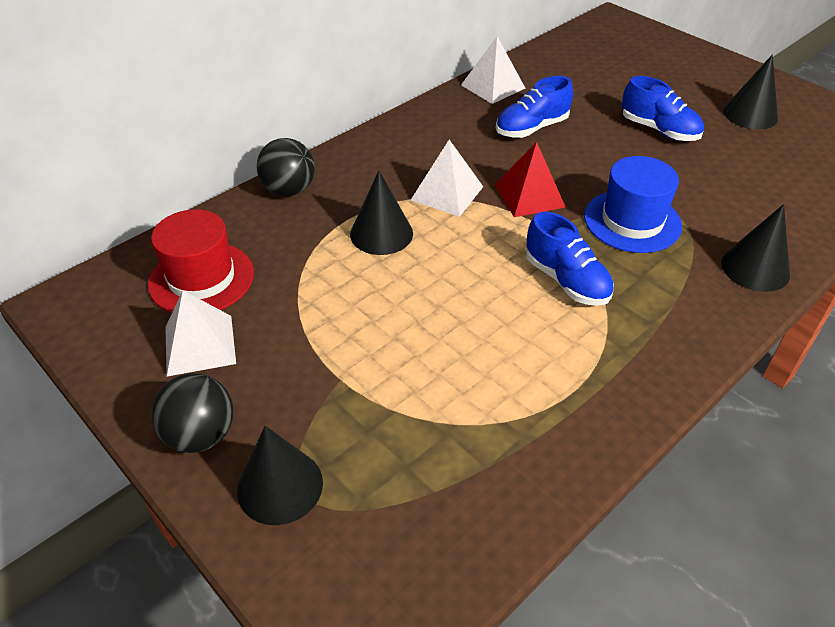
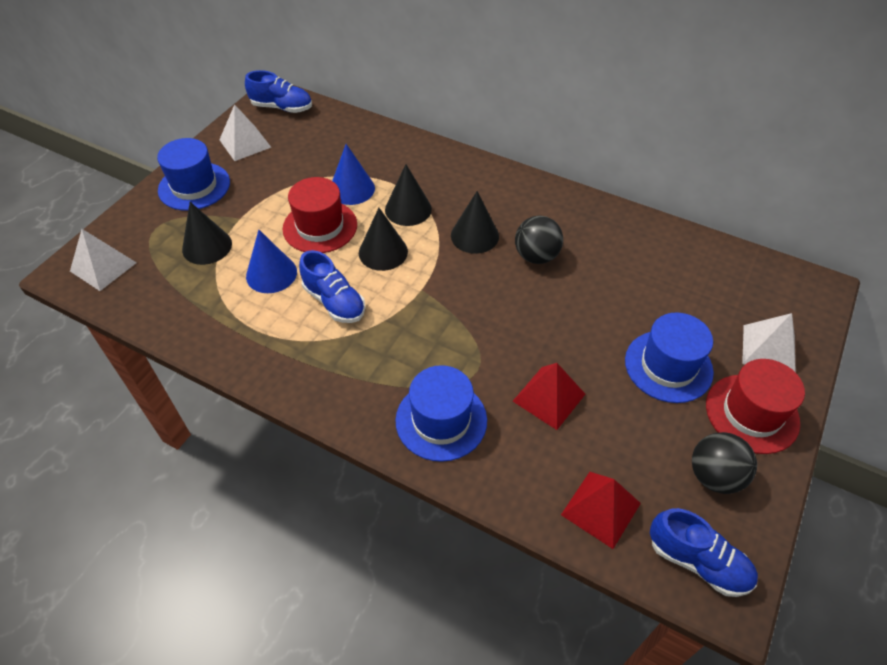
blue cone: none = 0 -> [246,230,297,293] [332,144,375,205] = 2
blue hat: [584,156,682,253] = 1 -> [157,138,230,211] [395,365,487,462] [625,312,714,403] = 3
red hat: [148,209,254,313] = 1 -> [283,177,357,253] [706,359,805,454] = 2
red pyramid: [494,142,566,217] = 1 -> [513,363,585,430] [561,472,641,549] = 2

